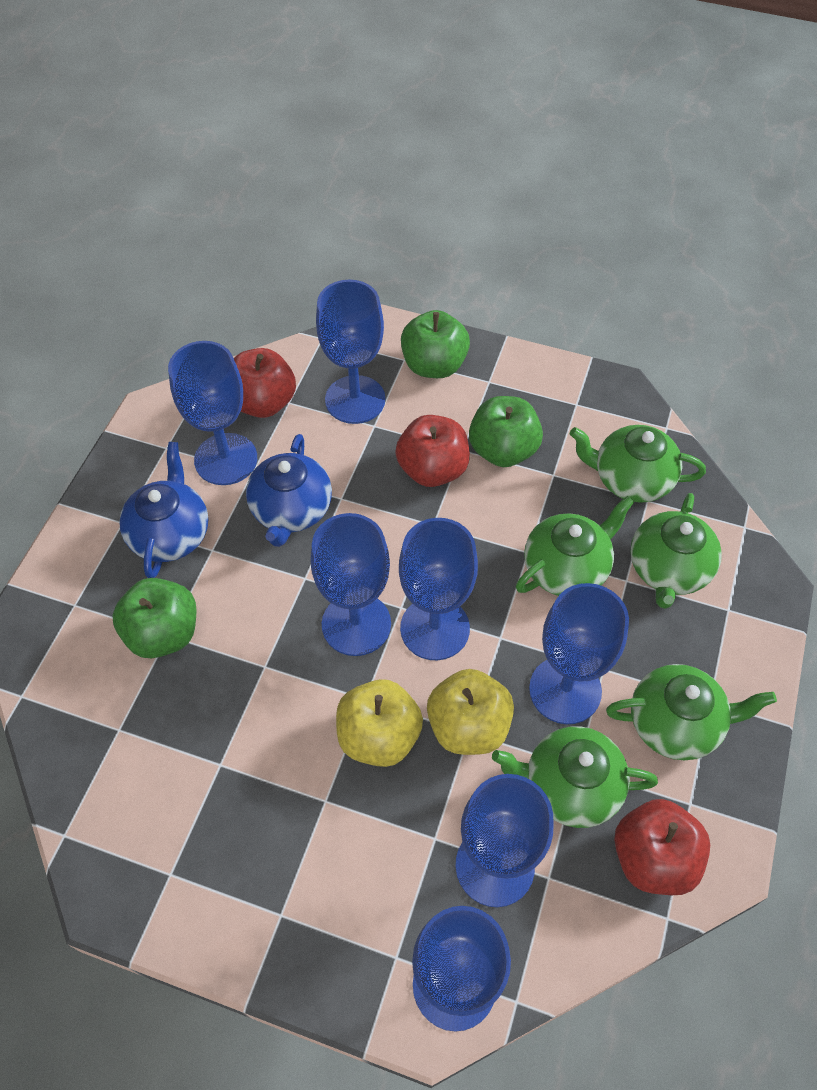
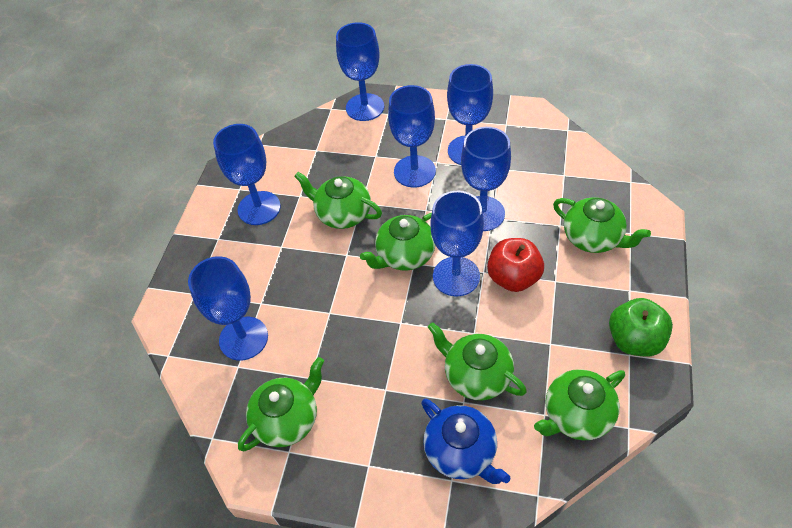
blue teapot: [119,442,209,578] [246,434,332,547] = 2 -> [421,399,511,484] = 1
green apple: [112,578,197,658] [401,310,470,378] [469,396,543,467] = 3 -> [609,298,673,357] = 1
green teapot: [492,726,658,828] [516,496,634,596] [570,425,706,503] [606,664,777,760] [630,493,722,609] = 5 -> [238,357,324,451] [294,172,382,229] [360,213,435,271] [428,322,527,400] [534,369,625,440] [553,197,651,253] = 6
red apple: [234,348,296,418] [395,415,470,487] [614,799,710,895] = 3 -> [487,238,544,292] = 1
yellow apple: [336,679,423,767] [427,669,514,755] = 2 -> none = 0

